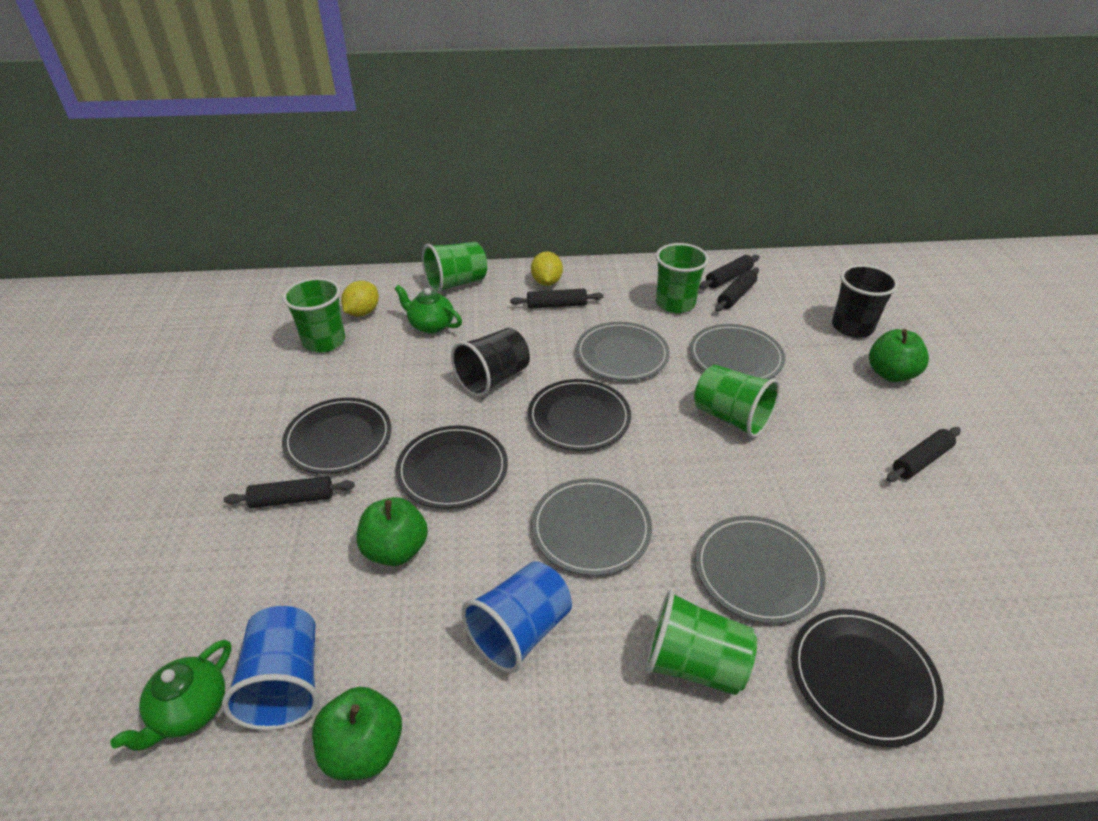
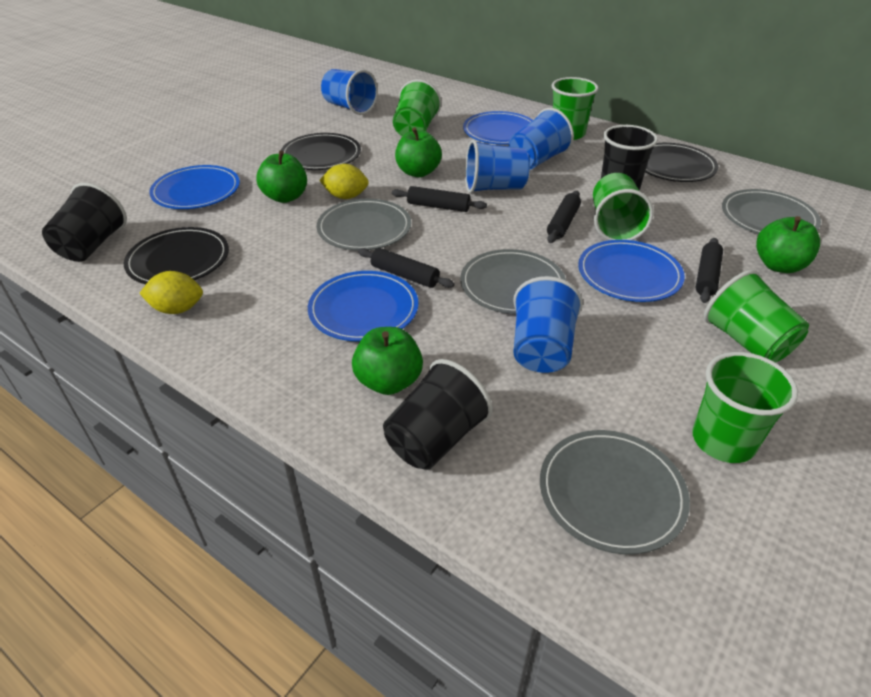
black cup: [451,328,530,397] [832,265,898,338] = 2 -> [42,182,127,262] [383,359,493,470] [601,125,658,190] = 3
black plate: [282,398,391,474] [396,425,508,509] [528,379,631,451] [792,609,944,747] = 4 -> [124,227,229,284] [281,133,361,170] [645,143,718,182] = 3
black rolling pin: [223,476,355,508] [510,288,603,309] [699,255,760,289] [715,268,759,312] [886,427,961,482] = 5 -> [358,248,455,288] [392,186,487,212] [547,191,581,243] [695,238,723,303] = 4
blue cup: [222,606,319,730] [461,561,572,673] = 2 -> [321,69,378,115] [465,140,530,193] [509,108,574,169] [513,276,583,373] = 4
blue plate: none = 0 -> [149,165,240,209] [308,271,418,341] [463,111,533,145] [578,240,685,302] = 4
green apple: [312,687,402,780] [357,497,428,566] [869,329,929,382] = 3 -> [256,150,307,203] [352,327,423,395] [395,127,442,177] [756,216,820,273] = 4
green teapot: [110,639,231,751] [395,285,462,334] = 2 -> none = 0

